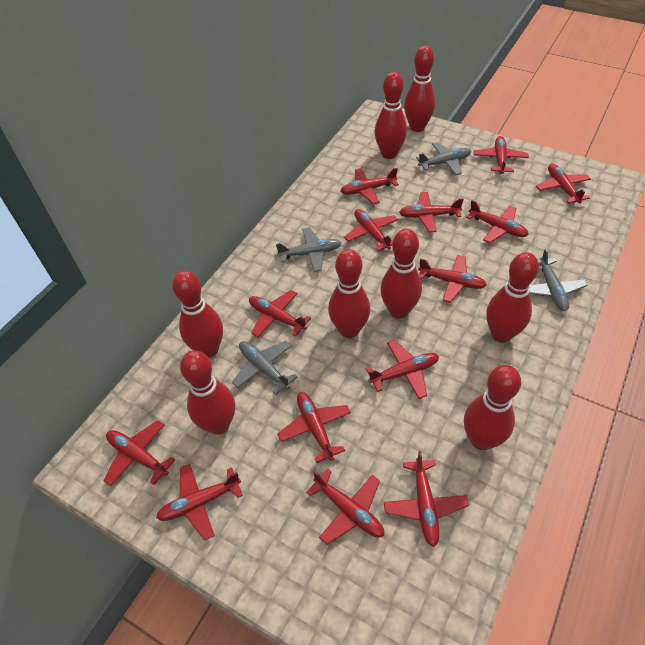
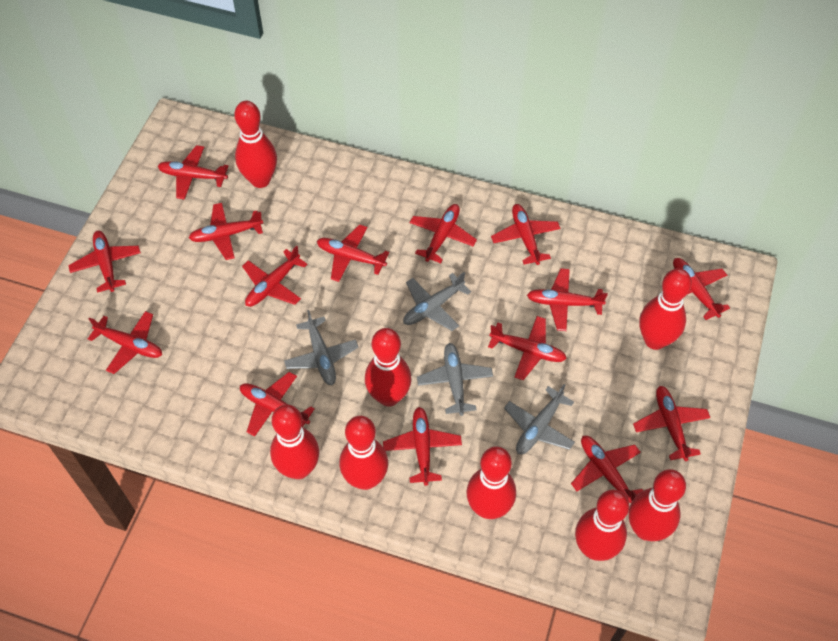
red plane: [103,420,176,486] [156,463,243,541] [249,290,311,337] [277,392,351,463] [306,468,384,545] [340,168,399,204] [344,209,398,251] [366,340,439,399] [384,451,469,547] [399,192,464,232] [418,255,487,303] [466,200,529,243] [474,136,529,174] [536,164,591,204] = 14 -> [68,231,141,293] [88,311,162,374] [158,145,228,199] [189,203,263,260] [240,372,315,437] [242,246,307,307] [317,224,389,282] [383,407,462,485] [410,204,477,263] [488,316,567,380] [491,204,561,265] [527,268,608,331] [571,436,644,503] [633,386,711,461] [673,258,730,320] = 15

